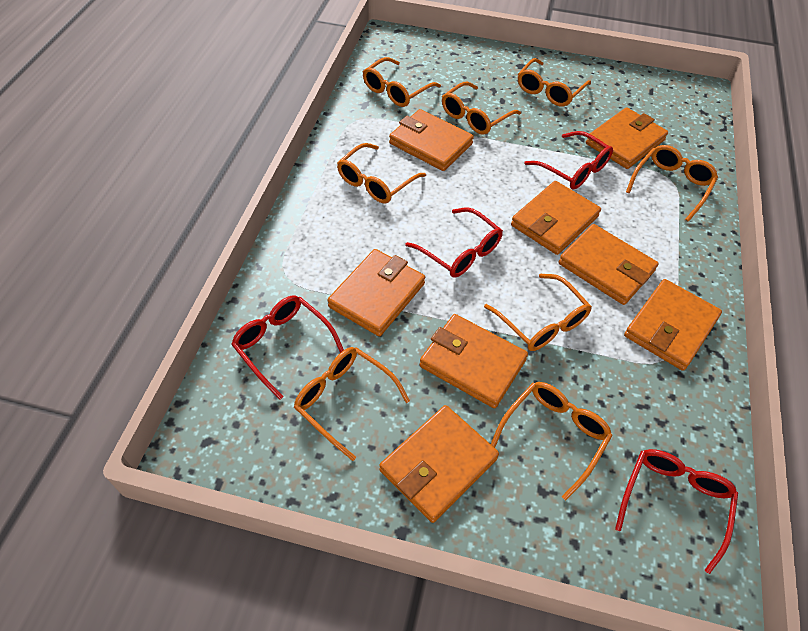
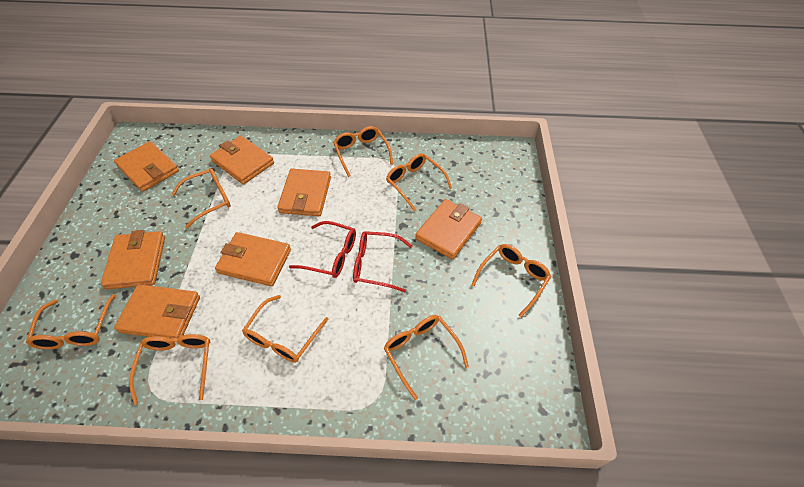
orange wallet: [328,249,425,336] [379,405,499,523] [389,109,474,171] [420,314,528,408] [511,181,601,255] [559,224,659,305] [586,107,668,169] [624,279,722,371] = 8 -> [101,230,165,289] [114,141,179,192] [114,284,200,339] [210,136,274,184] [215,232,291,286] [277,169,331,216] [415,199,482,260] = 7
red glasses: [231,295,344,400] [405,207,503,277] [524,131,613,190] [615,449,738,574] = 4 -> [289,221,356,278] [353,231,412,292] = 2

